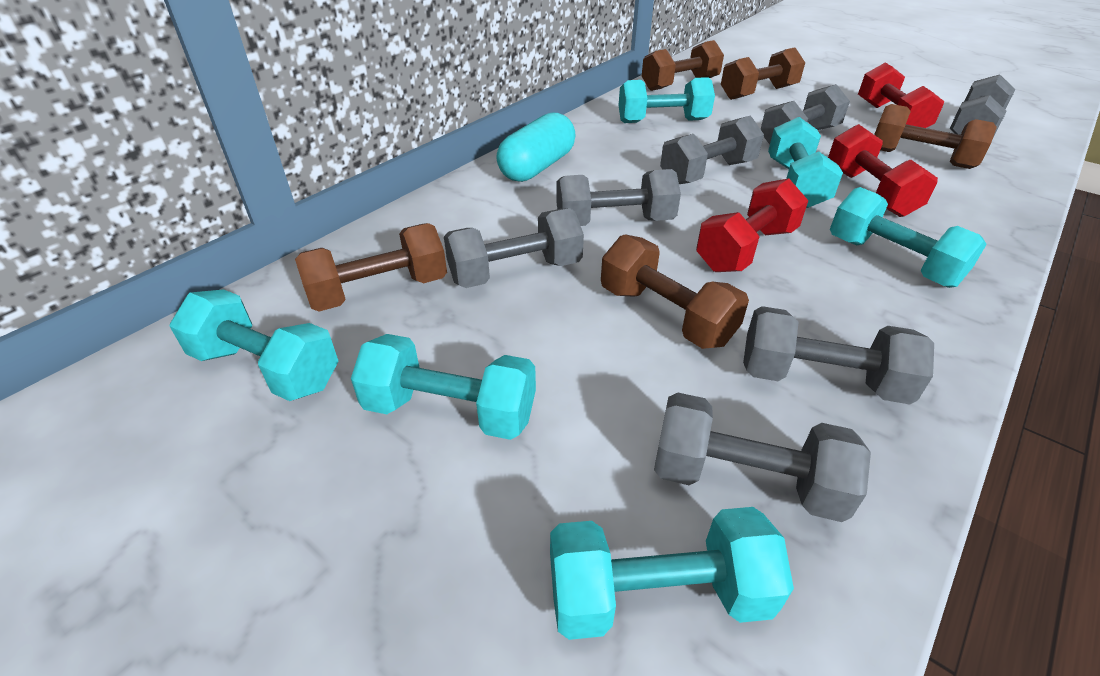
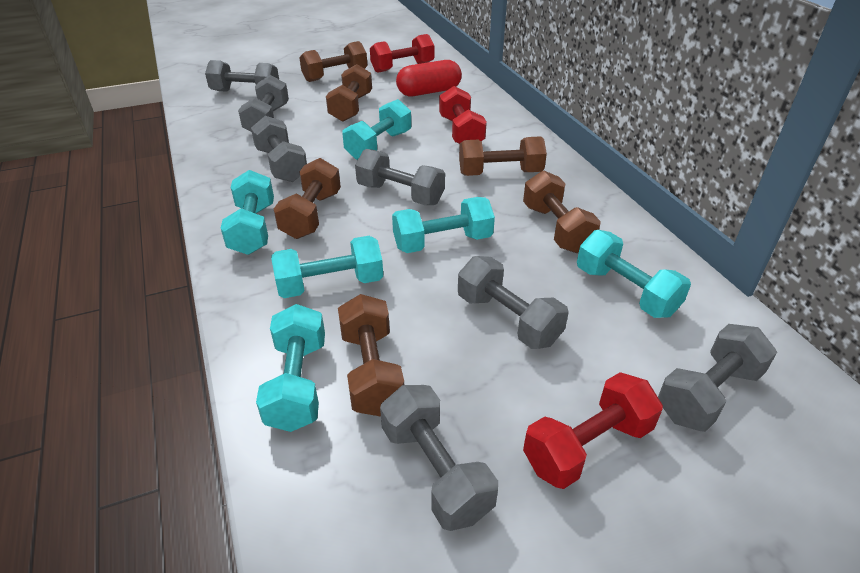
brown dumbbell: [295,223,447,311] [601,234,749,349] [642,40,724,91] [721,47,805,100] [874,104,997,169] = 5 -> [274,158,341,239] [299,41,367,82] [326,64,372,122] [338,294,404,416] [459,136,547,176] [523,170,601,253] = 6
red capsule: none = 0 -> [396,60,462,96] = 1
turquoise capsule: [497,112,576,182] = 1 -> none = 0

